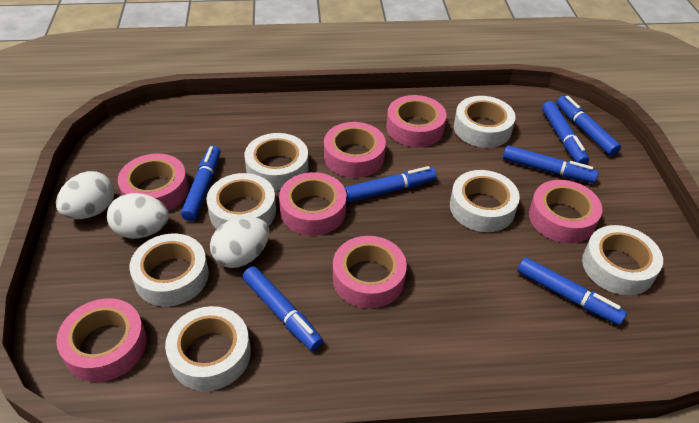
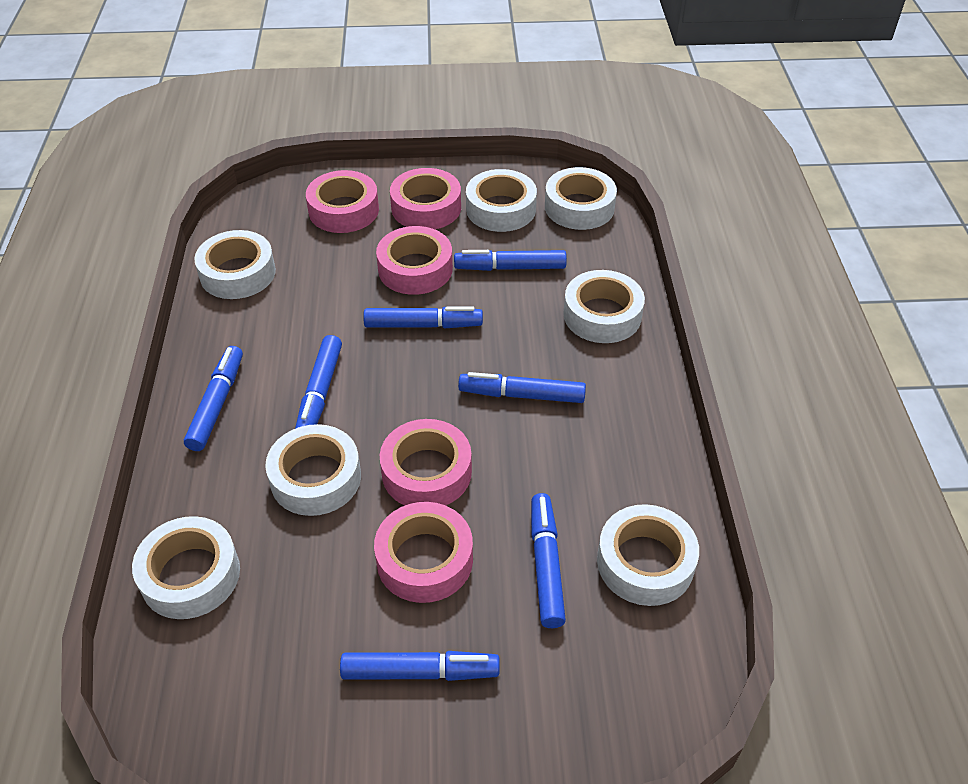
pink tape: [56,298,147,382] [118,153,189,211] [279,172,347,236] [324,122,386,178] [333,236,407,308] [386,95,446,147] [529,180,603,243] = 7 -> [306,170,379,233] [374,502,473,603] [376,226,453,295] [380,419,472,505] [390,168,461,229] = 5
white egg: [56,171,114,219] [107,193,169,239] [210,217,269,268] = 3 -> none = 0

